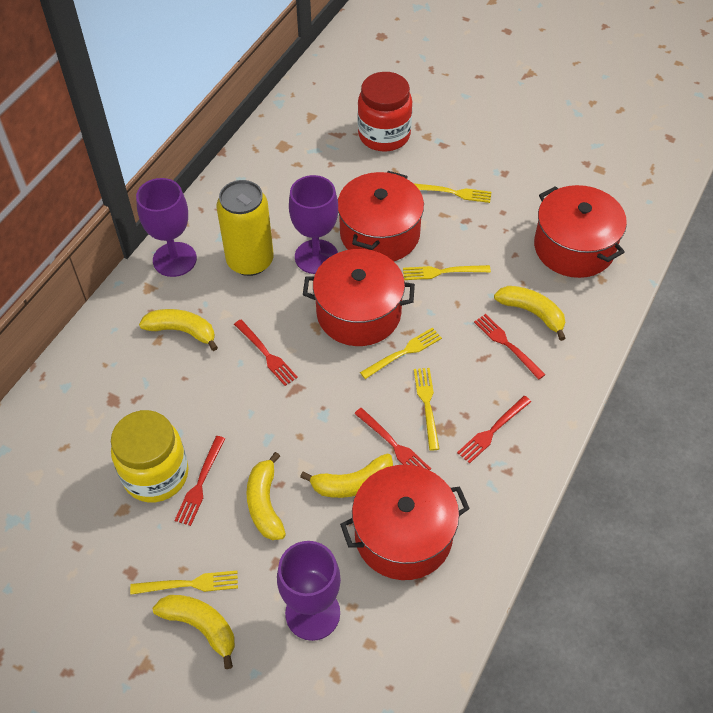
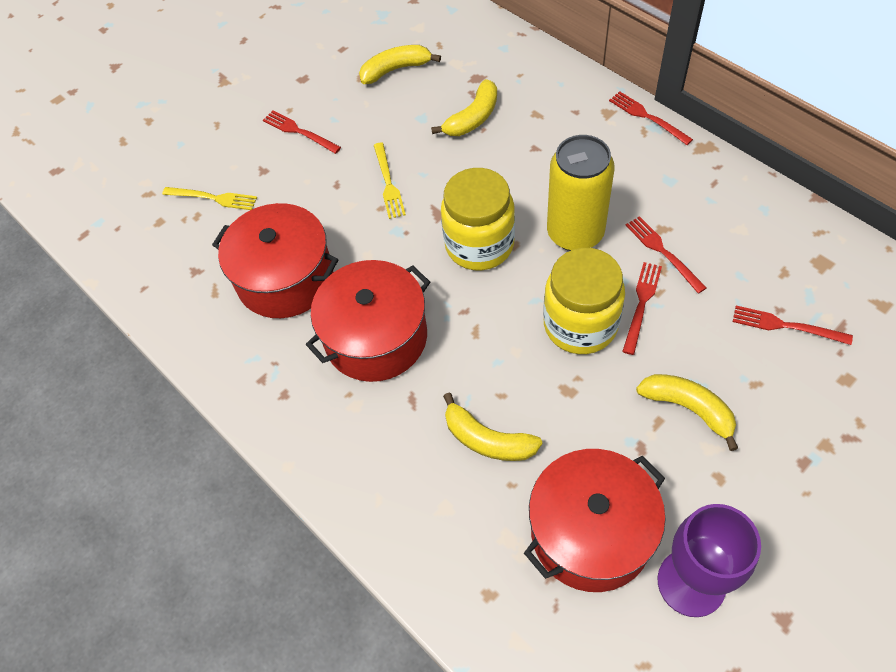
purple goblet: [136,178,197,277] [277,541,341,641] [289,175,338,274] = 3 -> [658,504,761,617] = 1
red jar: [358,72,412,152] = 1 -> none = 0
red pot: [303,249,415,346] [338,171,424,261] [340,465,470,580] [534,185,627,278] = 4 -> [212,203,339,318] [306,260,430,382] [524,449,666,592] = 3
yellow banana: [139,309,218,351] [153,595,235,669] [246,452,286,540] [300,453,393,498] [494,286,566,341] = 5 -> [359,45,441,84] [431,79,497,136] [443,393,542,461] [636,374,738,451] = 4
yellow fork: [130,571,238,595] [360,327,442,379] [403,265,491,280] [413,183,491,203] [414,368,440,451] = 5 -> [162,187,257,210] [374,143,406,219] = 2
yellow jar: [111,410,189,502] = 1 -> [441,168,515,271] [543,248,625,354] = 2

